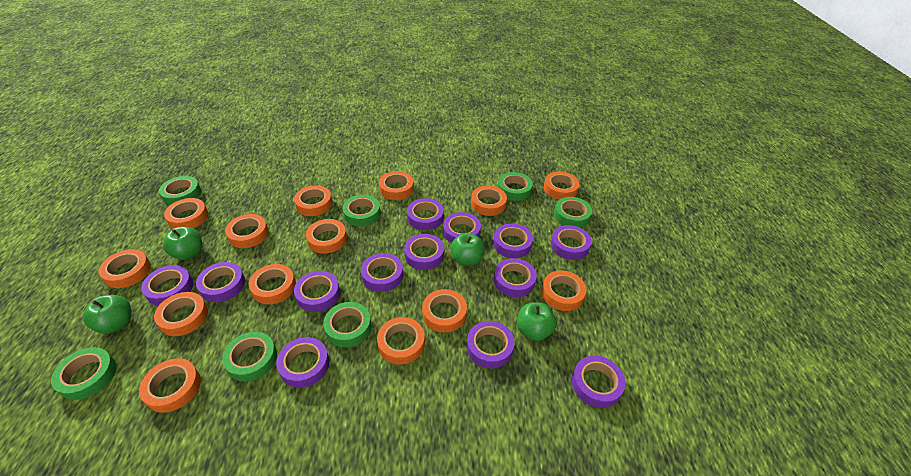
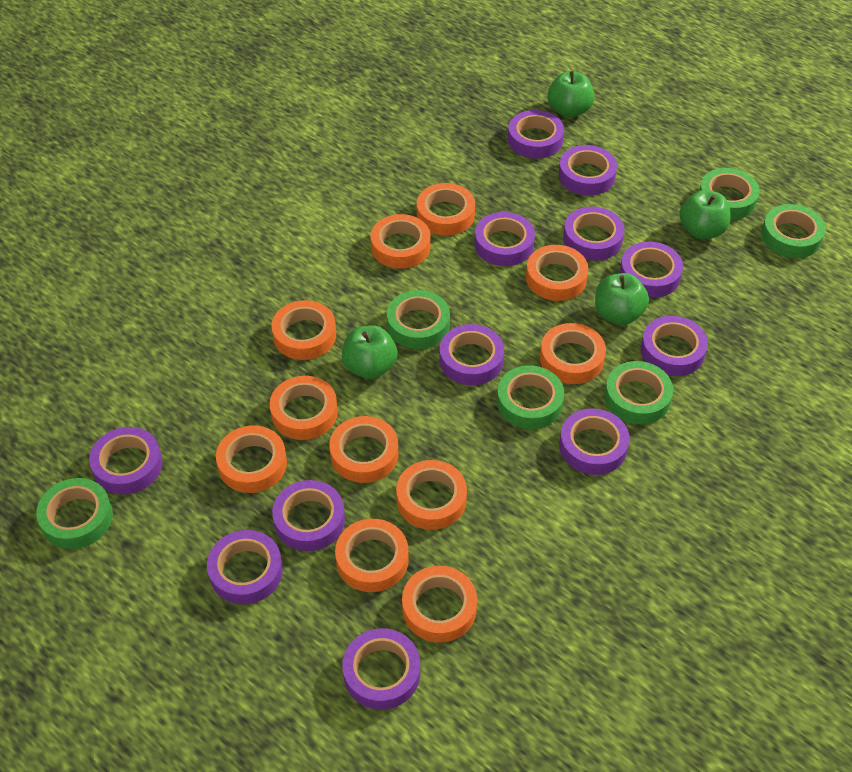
green tape: [51,347,117,400] [159,176,201,205] [222,332,277,382] [323,302,371,347] [343,195,381,226] [498,172,533,201] [554,197,592,228] = 7 -> [36,478,113,549] [387,290,450,349] [497,365,564,429] [604,361,673,424] [699,168,760,220] [761,204,826,258] = 6
orange tape: [99,249,151,288] [139,358,201,413] [154,292,208,336] [164,198,208,229] [225,214,269,248] [249,264,296,304] [294,185,332,216] [306,219,347,254] [377,317,425,365] [379,171,414,200] [422,289,467,333] [471,186,507,216] [542,271,586,311] [544,171,579,200] = 14 -> [216,425,287,493] [270,376,338,440] [271,300,336,360] [330,416,399,483] [335,519,409,592] [371,214,430,269] [396,460,467,530] [402,566,477,643] [417,183,475,236] [526,245,589,301] [540,323,606,384] = 11
purple tape: [141,265,193,306] [196,262,245,302] [276,337,329,388] [294,271,340,312] [361,253,403,292] [404,234,444,270] [407,198,444,230] [443,212,481,243] [467,321,515,369] [493,223,533,258] [494,258,537,297] [551,225,591,260] [572,355,625,408] = 13 -> [89,427,162,495] [207,530,283,604] [272,480,345,551] [342,628,420,710] [439,324,504,385] [474,212,535,266] [508,110,564,159] [559,145,617,195] [559,408,629,475] [563,207,625,261] [620,242,683,298] [641,316,708,376] = 12

